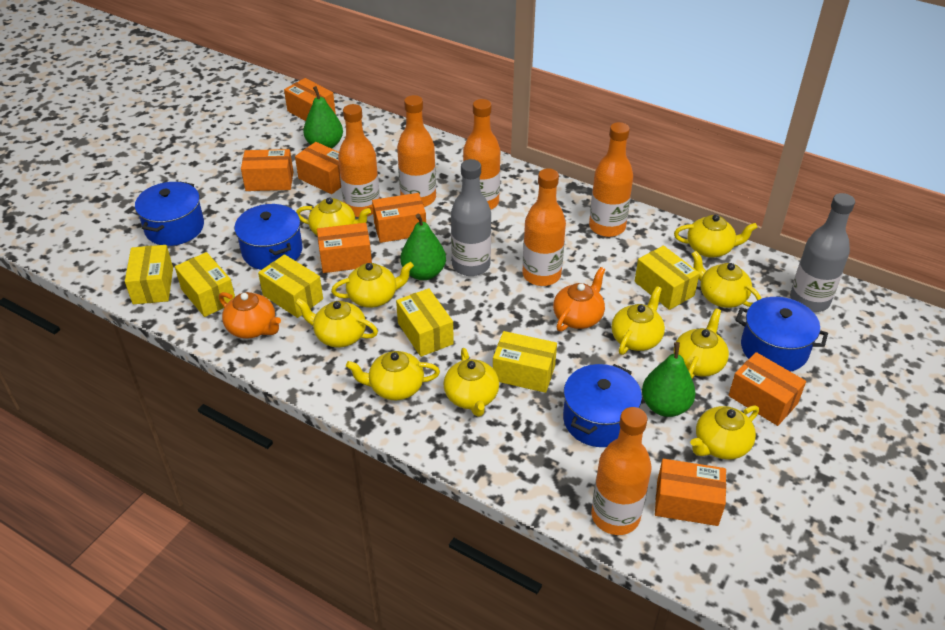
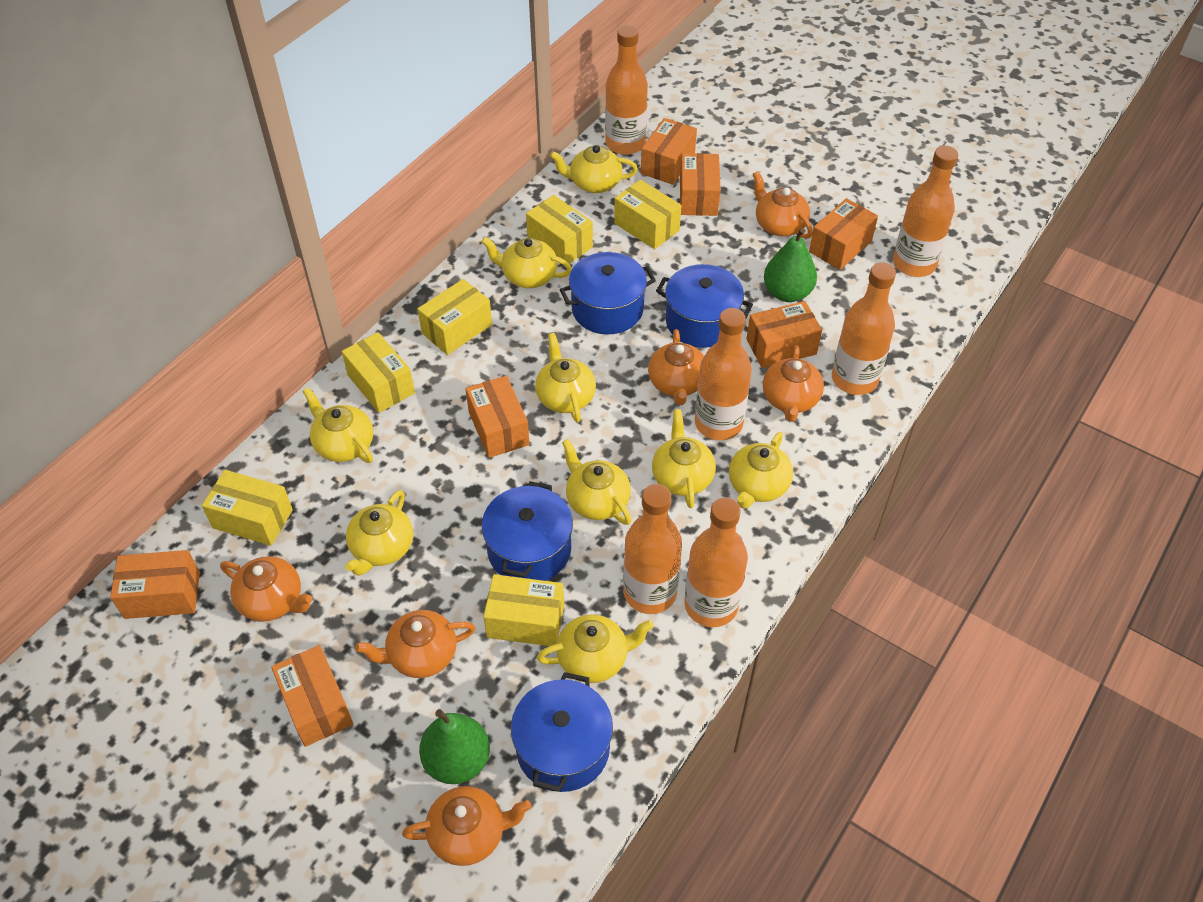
green pear: [303,86,343,149] [400,214,446,280] [642,342,696,417] = 3 -> [419,709,490,784] [764,228,817,302] = 2
grey bottle: [451,159,491,276] [790,193,855,312] = 2 -> none = 0
orange teapot: [219,292,281,339] [553,267,605,332] = 2 -> [220,556,313,622] [355,610,475,678] [402,786,531,866] [648,329,704,405] [753,171,813,239] [763,345,824,422] = 6
yellow teapot: [295,298,378,347] [296,197,371,236] [331,262,414,308] [346,351,440,400] [444,348,499,417] [612,286,665,355] [674,214,758,258] [674,309,729,379] [690,405,759,460] [691,251,761,308] = 10 -> [302,388,373,463] [345,490,413,576] [481,237,572,288] [535,333,596,423] [537,614,654,683] [550,145,638,193] [562,439,631,525] [652,409,716,508] [729,432,793,509] = 9

